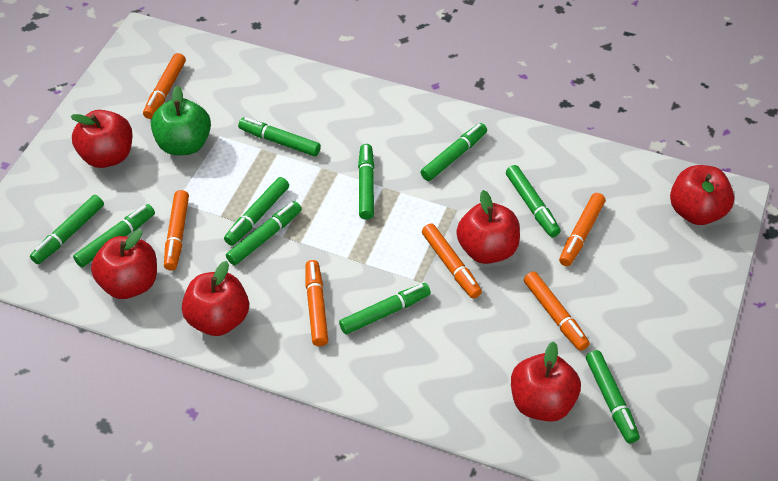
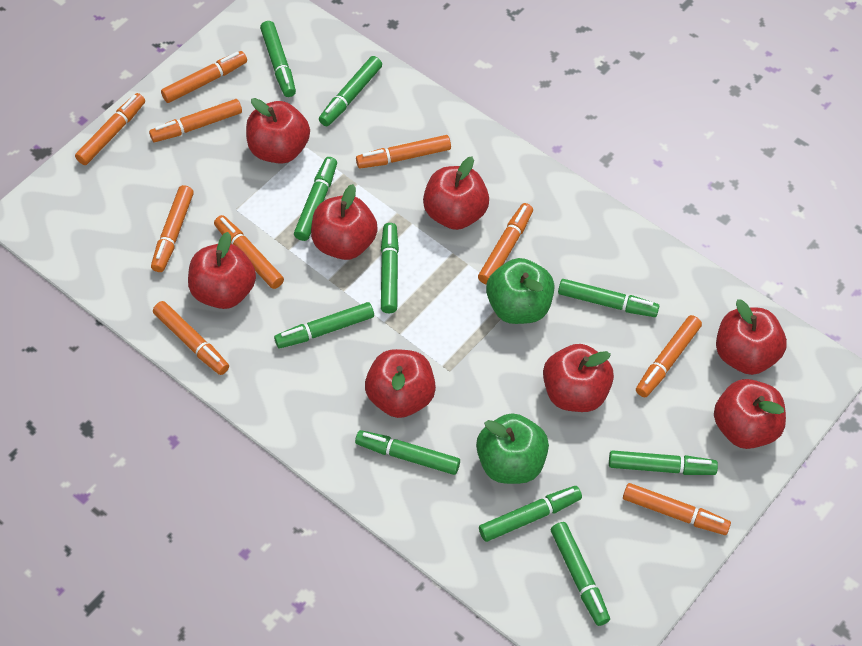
green apple: [151,86,211,155] = 1 -> [476,413,549,484] [486,258,554,324] = 2
orange marker: [143,53,186,119] [164,190,189,270] [305,260,328,346] [422,223,482,299] [524,271,590,351] [559,193,605,266] = 6 -> [75,93,145,165] [149,99,242,142] [151,185,194,272] [153,301,229,375] [161,51,247,103] [214,215,284,289] [356,135,451,169] [478,203,533,284] [623,483,731,535] [636,315,702,397] = 10
red apple: [71,110,133,168] [91,229,157,299] [182,261,249,336] [456,190,520,264] [511,341,581,422] [670,165,734,225] = 6 -> [188,232,256,309] [246,98,310,164] [311,184,378,260] [365,349,436,418] [423,156,489,230] [543,344,614,412] [714,379,786,449] [716,299,787,375] = 8

